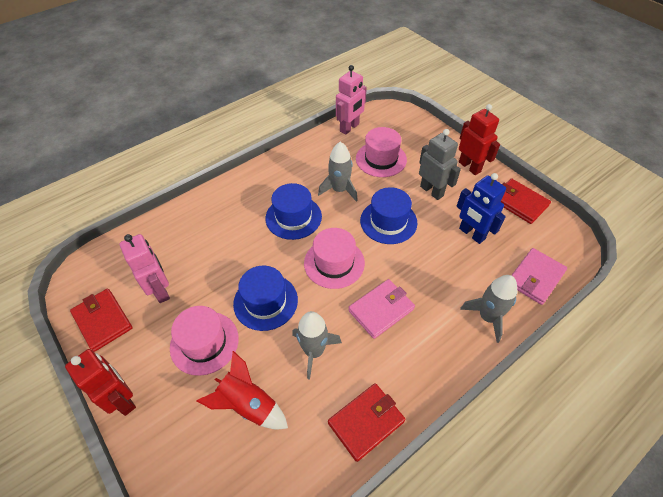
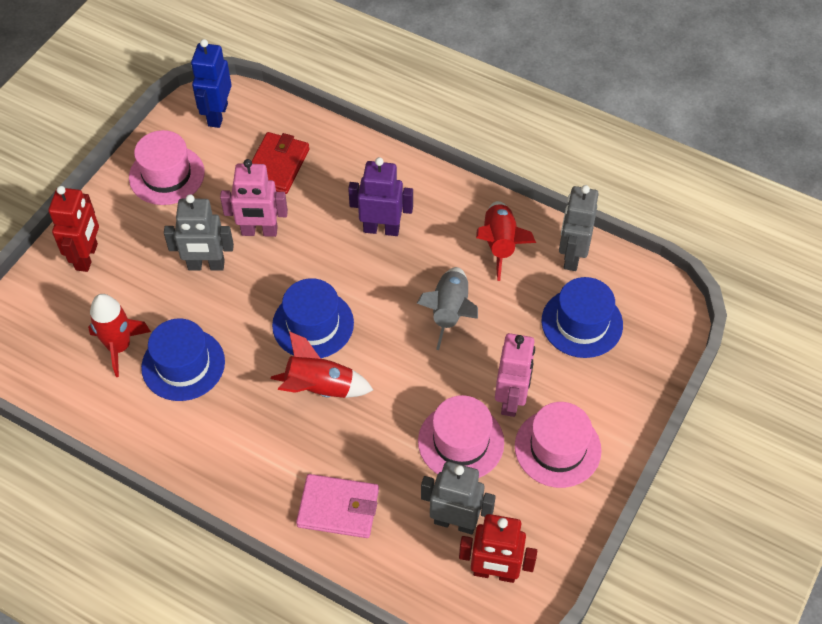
grey robot: [419,129,461,200] = 1 -> [164,194,234,271] [421,462,496,534] [559,185,599,271] = 3
grey rocket: [292,311,342,379] [318,142,358,202] [460,275,517,343] = 3 -> [417,267,478,350] = 1
pink wallet: [348,279,415,339] [511,248,567,305] = 2 -> [296,474,379,538] = 1
purple robot: none = 0 -> [348,157,413,236] = 1
red rocket: [197,351,288,429] = 1 -> [88,294,151,377] [271,331,373,398] [476,201,536,281] = 3
red wallet: [70,289,132,352] [328,383,405,462] [500,179,551,224] = 3 -> [252,132,309,194] = 1

